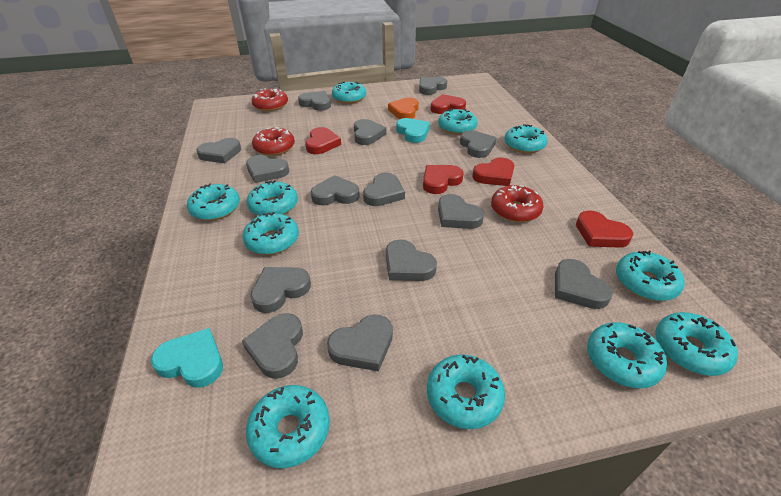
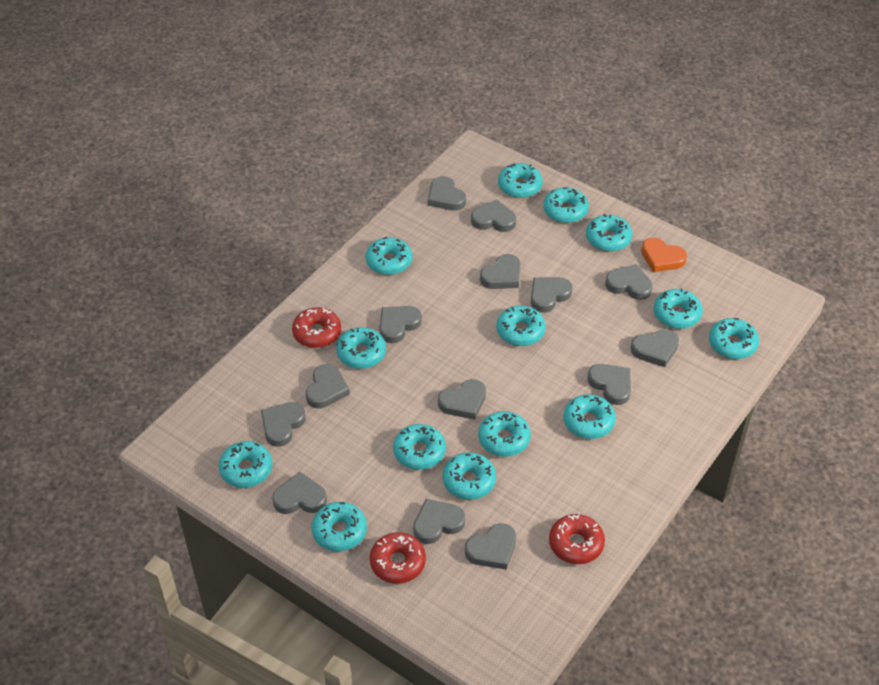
red heart: [305,127,341,154] [423,165,464,194] [431,94,466,114] [472,158,514,186] [576,210,633,248] = 5 -> none = 0
turquoise donut: [187,183,240,221] [242,212,299,255] [246,385,330,468] [247,180,298,216] [332,81,366,104] [427,354,505,429] [438,108,478,135] [504,124,548,153] [587,322,667,388] [616,251,685,301] [655,312,738,376] = 11 -> [219,441,272,488] [312,502,367,551] [336,327,386,369] [366,237,412,275] [393,424,446,470] [442,452,496,500] [478,411,531,457] [497,306,546,346] [498,163,543,198] [543,187,589,223] [563,394,616,439] [586,214,632,251] [654,288,703,329] [709,318,759,359] = 14
turquoise heart: [151,328,223,388] [396,118,430,143] = 2 -> none = 0

